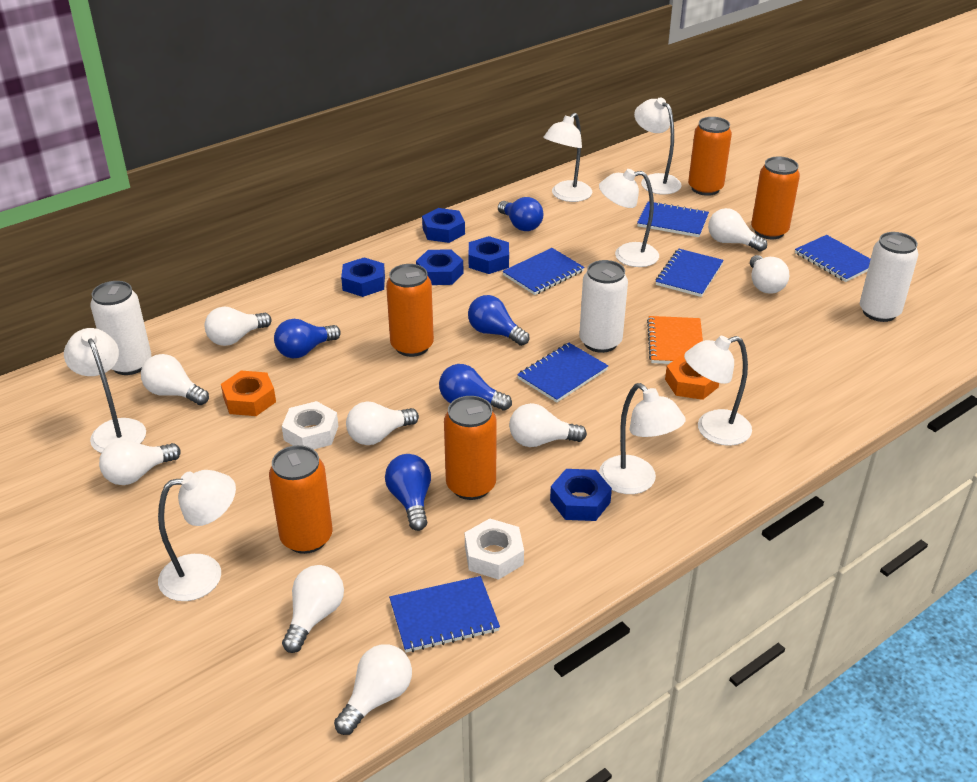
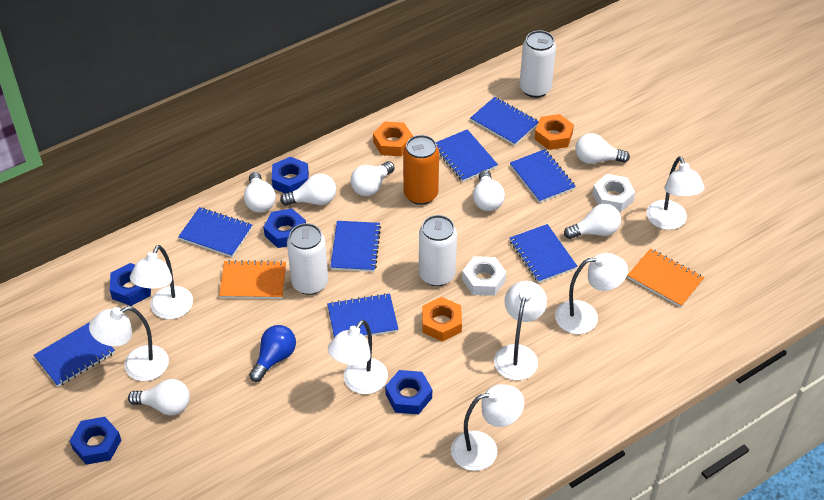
blue light bulb: [274,319,341,358] [385,454,431,531] [439,364,512,411] [468,295,529,346] [498,197,543,231] = 5 -> [249,325,296,382] = 1
blue notebook: [389,576,500,652] [502,248,585,295] [517,343,608,403] [637,201,709,237] [655,249,724,297] [795,235,870,282] = 6 -> [34,322,115,387] [178,207,252,257] [327,293,398,337] [330,221,381,272] [436,129,498,182] [470,97,539,146] [510,149,576,203] [510,224,578,283] = 8
orange can: [269,445,332,554] [386,264,434,357] [444,396,497,500] [688,117,732,196] [751,157,800,239] = 5 -> [403,135,439,205] = 1
orange notebook: [647,316,703,364] = 1 -> [219,260,286,299] [627,248,704,307] = 2
orange nut: [221,371,276,416] [665,354,719,400] = 2 -> [373,122,413,156] [422,297,462,342] [535,114,574,150] = 3
white light bulb: [99,440,181,485] [141,354,209,405] [205,307,272,346] [282,565,344,653] [334,644,412,735] [346,402,419,445] [509,403,587,447] [708,208,767,252] [750,255,789,294] = 9 -> [128,379,190,415] [244,172,276,213] [280,174,336,206] [350,161,395,196] [473,170,505,211] [564,204,621,239] [575,133,630,164] = 7

